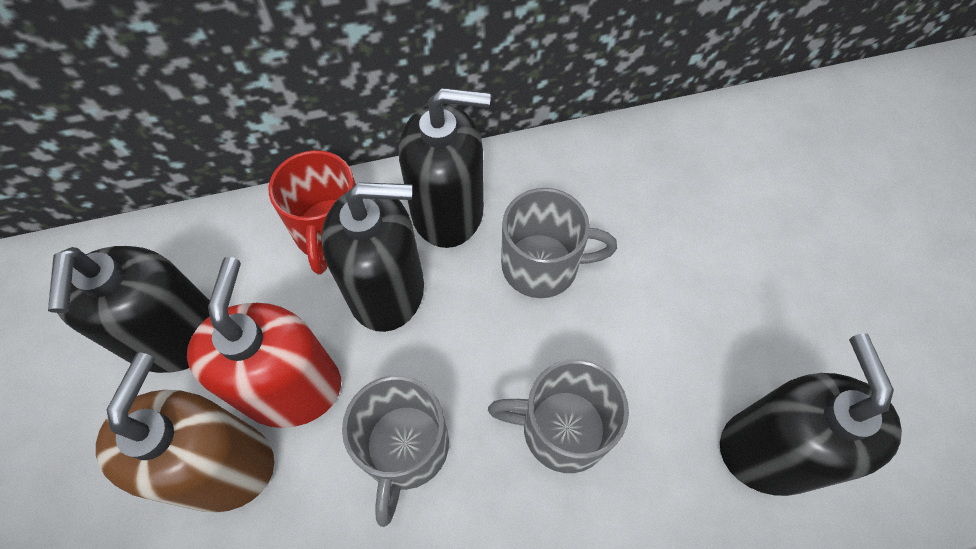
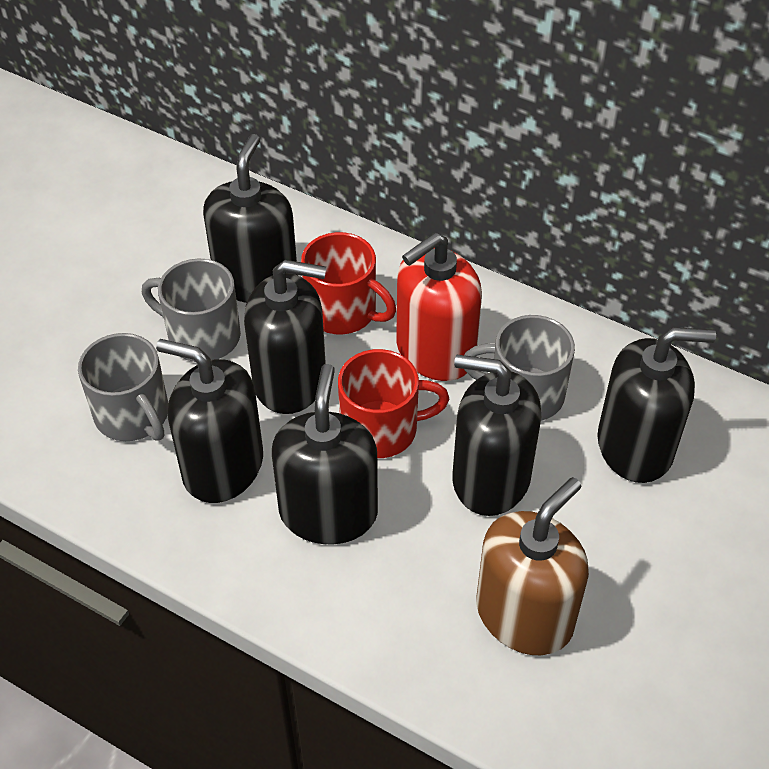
black soap dispenser: [48,246,210,373] [321,182,424,332] [399,88,491,248] [720,333,902,496] = 4 -> [156,339,263,503] [203,134,297,303] [244,260,326,414] [272,364,378,544] [452,355,541,516] [597,327,716,483] = 6
red mug: [269,150,356,275] = 1 -> [301,232,396,334] [338,349,449,458] = 2

